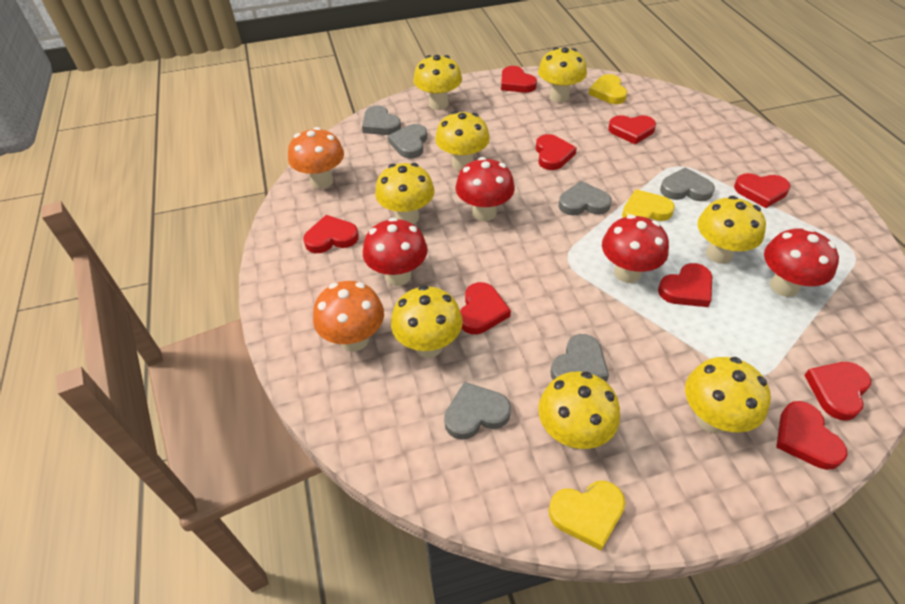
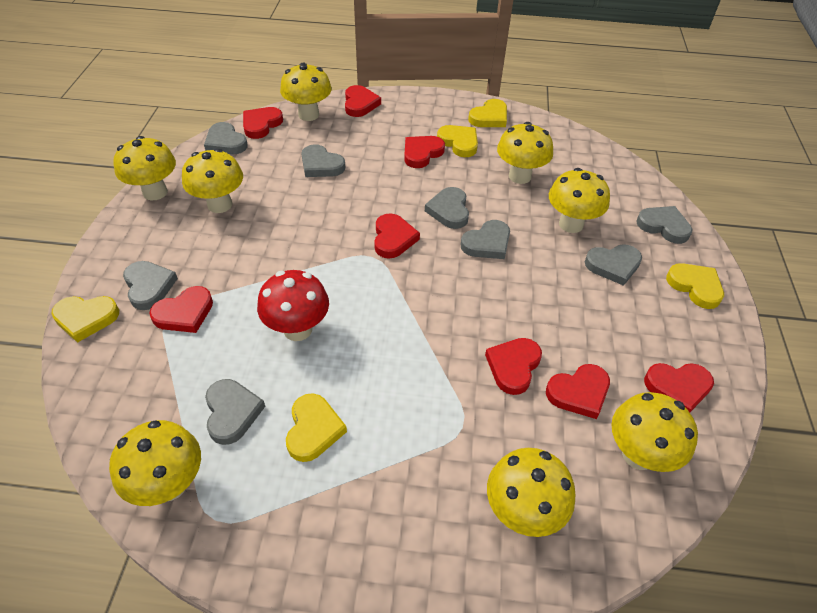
grey heart: [362,105,401,135] [388,124,427,159] [444,382,511,440] [550,334,609,382] [558,181,612,216] [660,167,715,201] = 6 -> [123,261,178,310] [204,122,248,154] [205,379,265,445] [301,144,345,177] [425,187,469,229] [461,220,510,259] [585,244,642,286] [636,206,693,244] = 8
orange mushroom: [288,127,344,189] [313,281,384,351] = 2 -> none = 0
red heart: [303,215,359,253] [460,282,511,334] [501,66,537,93] [536,134,577,170] [608,115,656,144] [658,263,712,307] [734,173,790,208] [776,401,847,470] [804,362,871,421] = 9 -> [149,286,213,333] [243,107,283,139] [345,85,381,117] [374,213,420,259] [404,136,445,168] [485,338,542,395] [546,364,610,419] [644,363,714,412] = 8
red mushroom: [363,218,428,286] [456,157,515,221] [602,215,669,283] [764,228,839,297] = 4 -> [257,270,329,341] = 1
yellow heart: [548,481,625,550] [589,74,627,104] [622,189,675,221] = 3 -> [51,296,119,343] [286,393,347,462] [437,125,478,157] [468,99,507,127] [666,263,724,309] = 5

